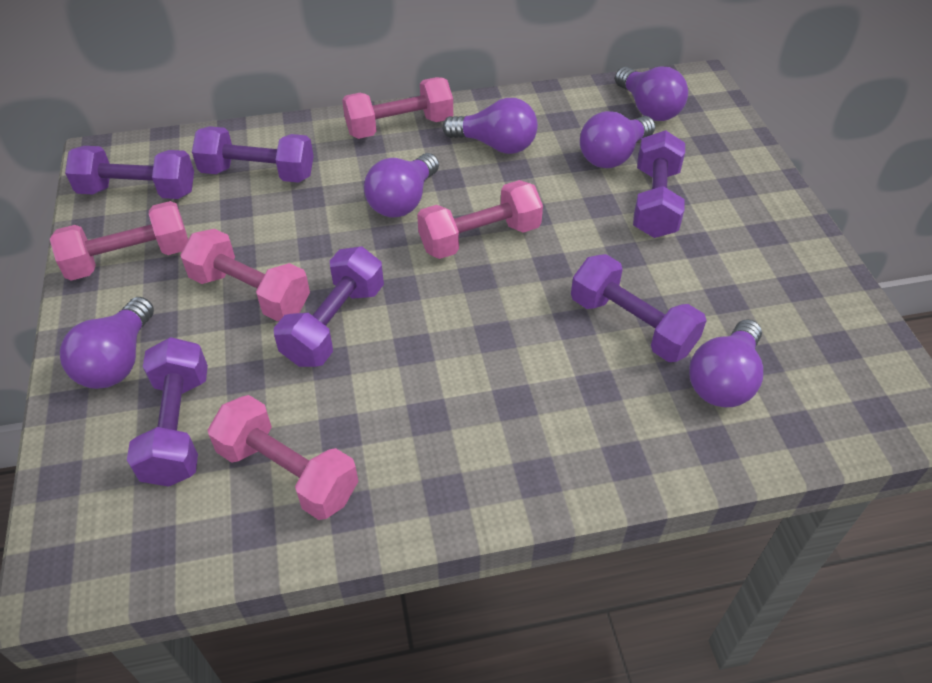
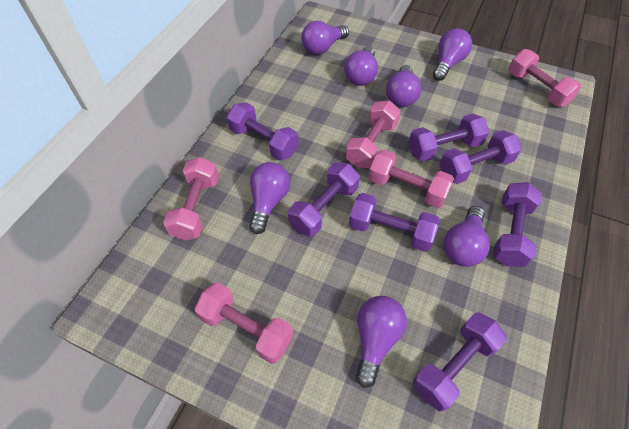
purple dumbbell: [65,146,194,199] [127,337,208,487] [192,126,314,183] [274,246,384,367] [571,254,707,362] [633,130,685,238] = 6 -> [227,102,299,160] [288,162,360,237] [349,193,440,252] [408,114,489,162] [413,313,507,412] [439,130,522,184] [493,182,542,267] = 7
purple light bulb: [60,297,154,389] [364,153,439,218] [442,98,538,154] [580,111,656,168] [615,67,688,121] [689,319,763,407] = 6 -> [249,162,290,234] [301,21,349,55] [344,46,378,86] [356,296,407,388] [386,65,421,107] [433,28,472,81] [443,206,490,267] = 7

